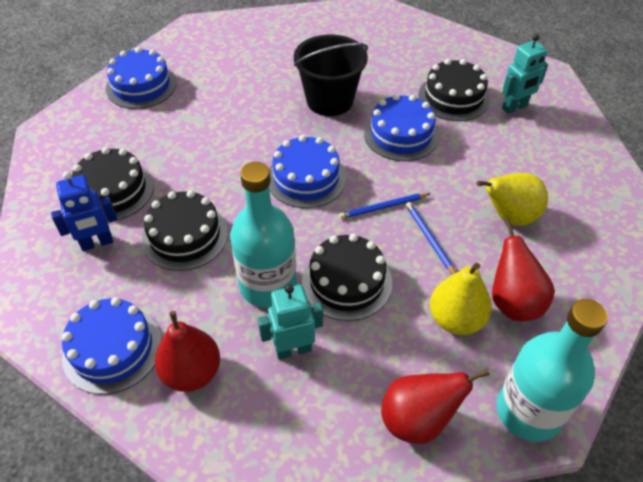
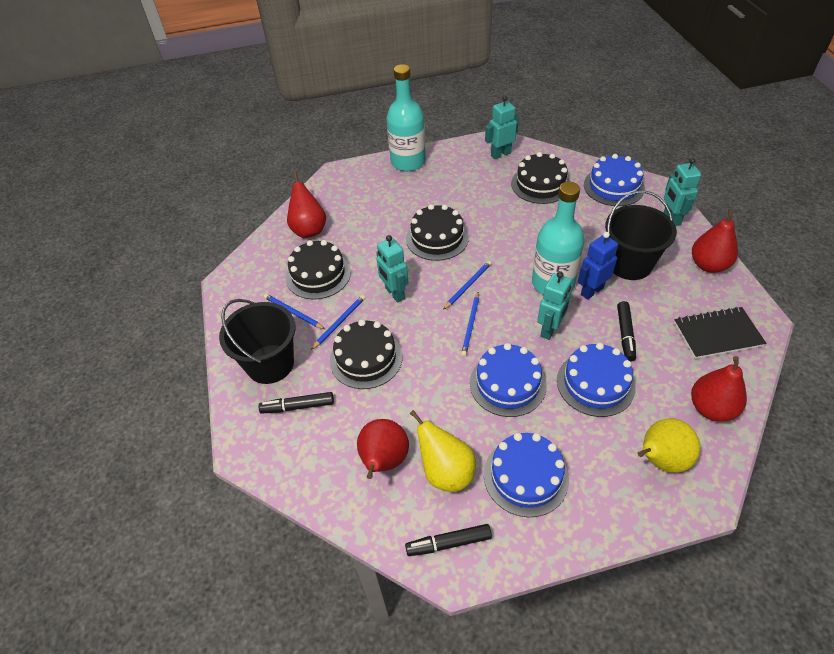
black bucket: [294,35,368,116] = 1 -> [219,299,295,384] [605,190,677,280] = 2
black marker: none = 0 -> [259,392,334,414] [405,524,492,556] [617,301,636,362] = 3
black notebook: none = 0 -> [674,307,766,359] = 1
blue pencil: [339,193,430,219] [406,202,456,274] = 2 -> [264,294,325,329] [311,295,365,350] [443,261,492,310] [461,292,479,356] = 4
red pear: [154,311,220,392] [381,368,490,444] [492,219,555,321] = 3 -> [287,172,326,238] [357,419,409,479] [691,356,747,422] [692,209,738,273] = 4
turquoise robot: [258,284,323,360] [502,34,548,114] = 2 -> [376,235,408,303] [485,95,519,159] [537,271,572,340] [664,158,701,226] = 4

